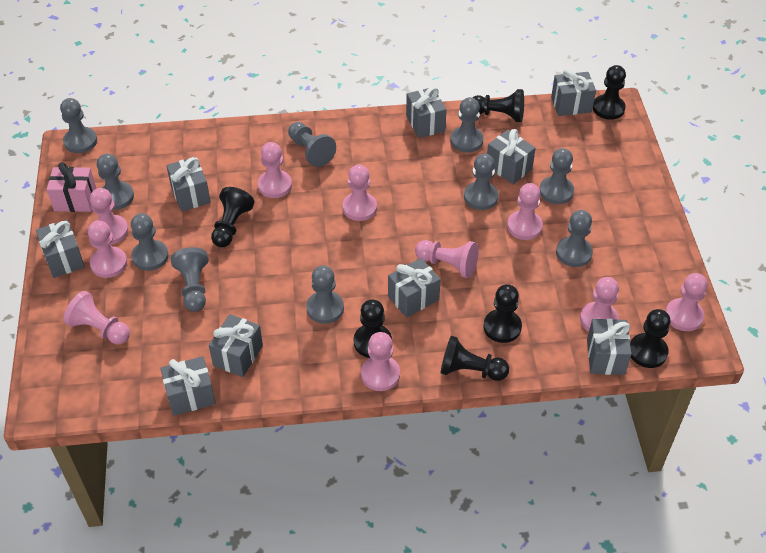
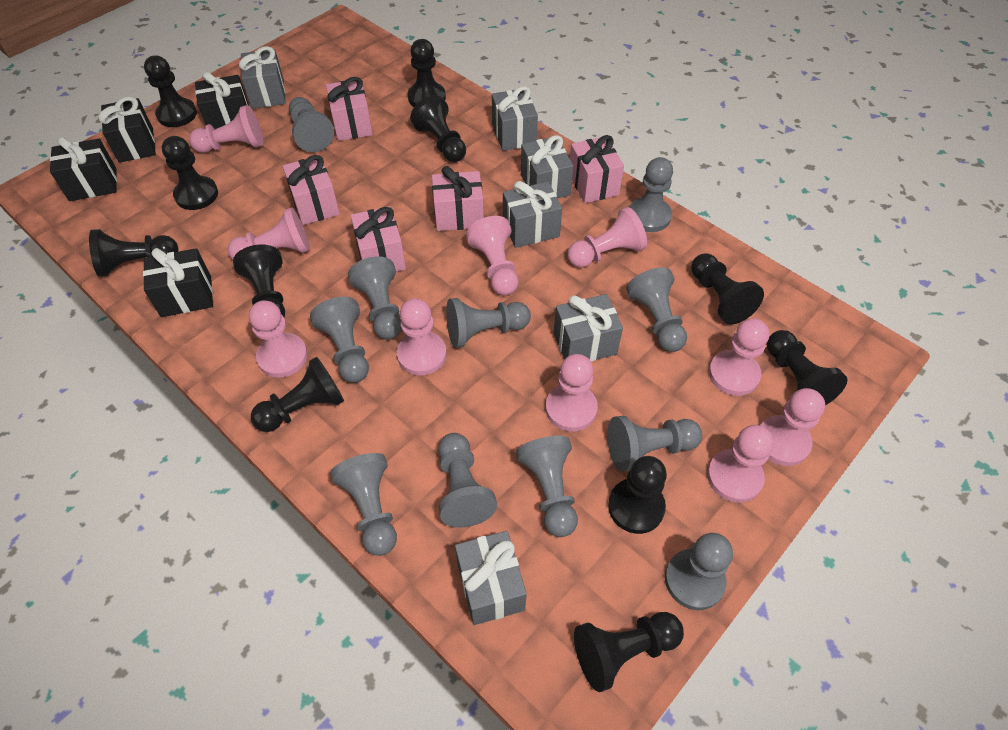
black gift: none = 0 -> [50,137,117,201] [98,96,156,163] [143,248,213,317] [195,71,249,129] = 4
black pawn: [211,187,254,247] [354,299,392,358] [440,336,509,381] [472,89,524,122] [484,284,522,343] [593,65,626,120] [630,309,671,368] = 7 -> [89,229,178,277] [144,56,197,127] [162,136,218,210] [233,244,285,317] [251,357,344,432] [408,39,446,107] [410,95,466,162] [574,612,684,692] [608,456,667,534] [691,253,764,324] [767,330,847,405] = 11
grey gift: [36,220,85,278] [160,356,216,416] [166,157,211,212] [209,314,263,377] [388,258,441,318] [406,87,447,138] [487,129,536,184] [551,69,596,116] [587,319,632,375] = 9 -> [239,46,286,109] [455,531,527,625] [492,86,538,151] [503,181,562,248] [521,135,573,198] [554,294,623,361] = 6
grey pawn: [60,98,97,153] [97,154,134,210] [131,213,169,271] [171,247,209,312] [288,122,336,167] [306,266,344,324] [450,97,484,153] [464,154,499,210] [540,148,574,204] [556,210,593,267] = 10 -> [289,97,334,152] [310,297,369,383] [330,453,397,556] [348,256,401,339] [438,433,497,528] [446,298,531,348] [516,436,578,537] [607,416,702,472] [626,267,687,352] [629,157,673,232] [665,533,733,610] = 11
pink gift: [47,162,97,212] = 1 -> [283,155,340,225] [326,77,373,141] [351,206,406,272] [432,166,484,231] [570,135,624,203] = 5

